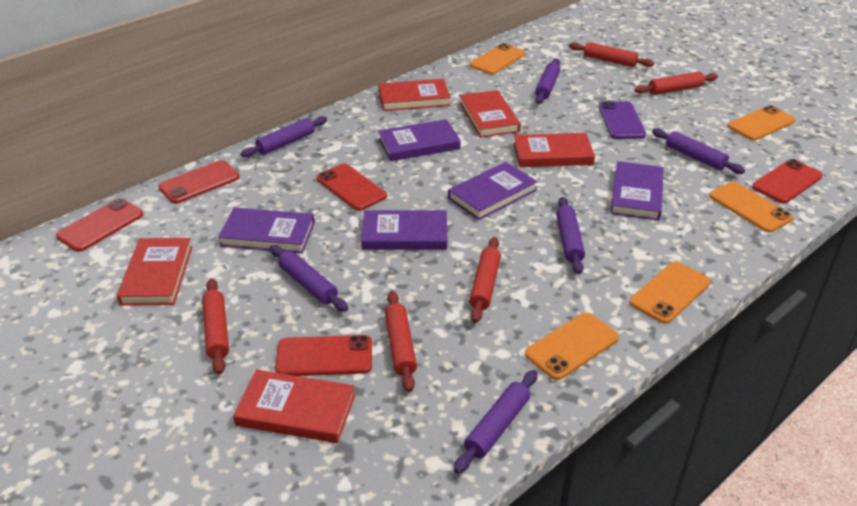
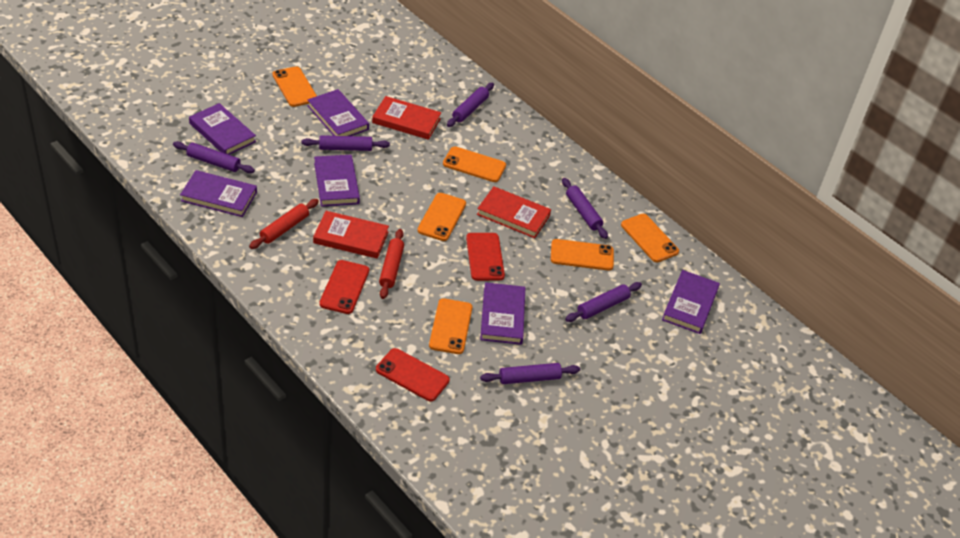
orange phone: [469,43,525,74] [525,312,619,380] [630,262,711,324] [709,182,793,232] [727,105,795,140] = 5 -> [272,66,317,107] [417,193,466,241] [429,298,473,354] [443,146,506,182] [551,239,614,270] [621,214,679,262] = 6
purple book: [218,207,315,253] [361,210,448,250] [378,119,461,161] [448,162,538,220] [610,161,664,221] = 5 -> [180,170,257,217] [189,103,256,155] [307,89,369,136] [314,155,360,207] [480,282,525,345] [662,270,720,334] = 6
purple phone: [599,101,646,139] = 1 -> none = 0
red book: [117,238,192,306] [233,369,355,443] [379,79,451,111] [460,90,521,138] [513,133,595,167] = 5 -> [313,211,389,259] [372,96,441,140] [477,186,551,238] = 3
red phone: [56,198,143,252] [158,160,240,204] [275,335,372,376] [317,163,387,211] [752,159,823,203] = 5 -> [319,260,369,314] [376,348,450,401] [466,233,505,281] = 3
red rolling pin: [202,278,229,374] [385,291,417,392] [469,237,501,323] [569,42,654,67] [635,72,718,95] = 5 -> [249,199,319,249] [379,229,404,299] = 2

